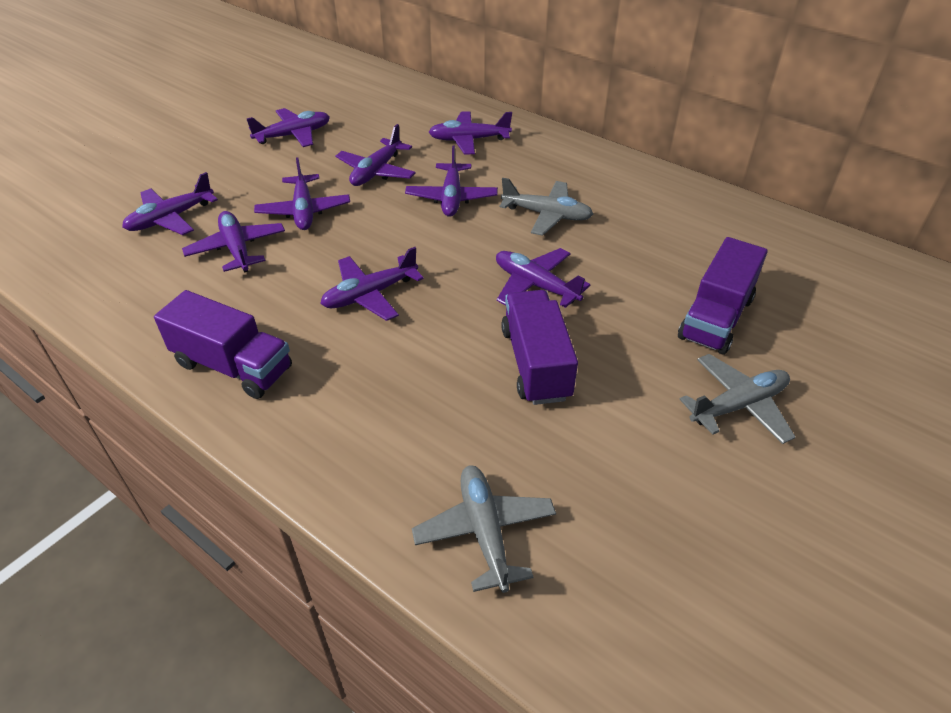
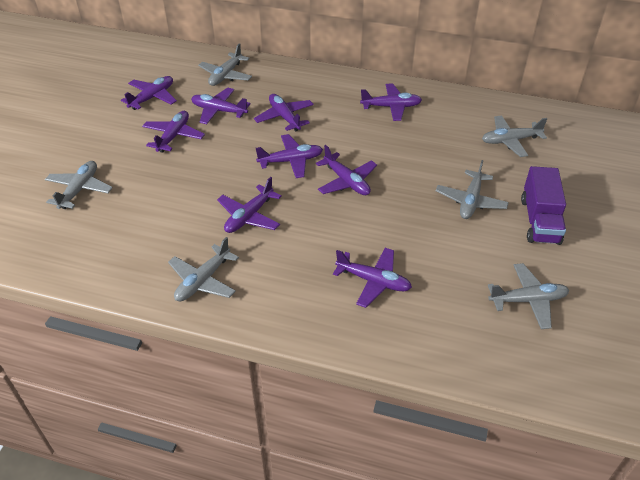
grey plane: [412,465,556,593] [499,178,593,236] [679,354,795,444] = 3 -> [45,161,113,209] [168,237,239,301] [198,43,252,86] [435,160,509,219] [482,115,547,157] [488,263,569,329] = 6
purple truck: [154,290,292,399] [501,290,578,405] [678,237,768,355] = 3 -> [521,166,566,245] = 1

